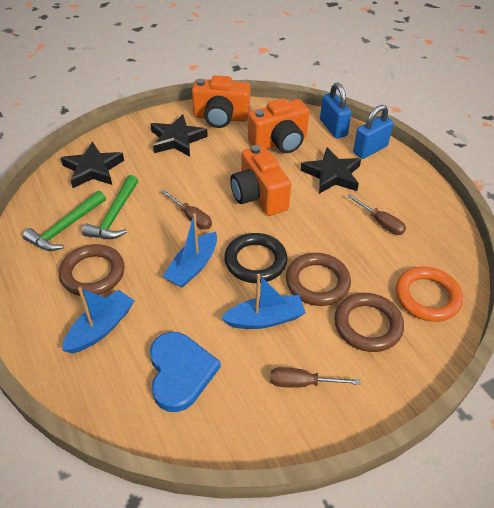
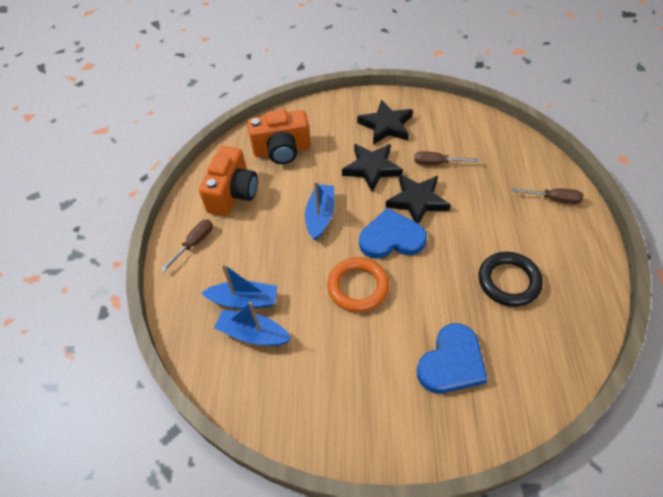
blue heart: [150,332,221,412] = 1 -> [359,208,427,259] [417,323,488,393] = 2
blue padlock: [320,83,352,138] [353,105,393,159] = 2 -> none = 0
brown ring: [59,244,125,297] [286,253,351,306] [334,293,404,352] = 3 -> none = 0
green hammer: [23,191,106,251] [82,175,138,239] = 2 -> none = 0
orange camera: [192,75,251,128] [230,145,291,216] [248,98,309,153] = 3 -> [199,146,258,216] [248,109,311,164] = 2

